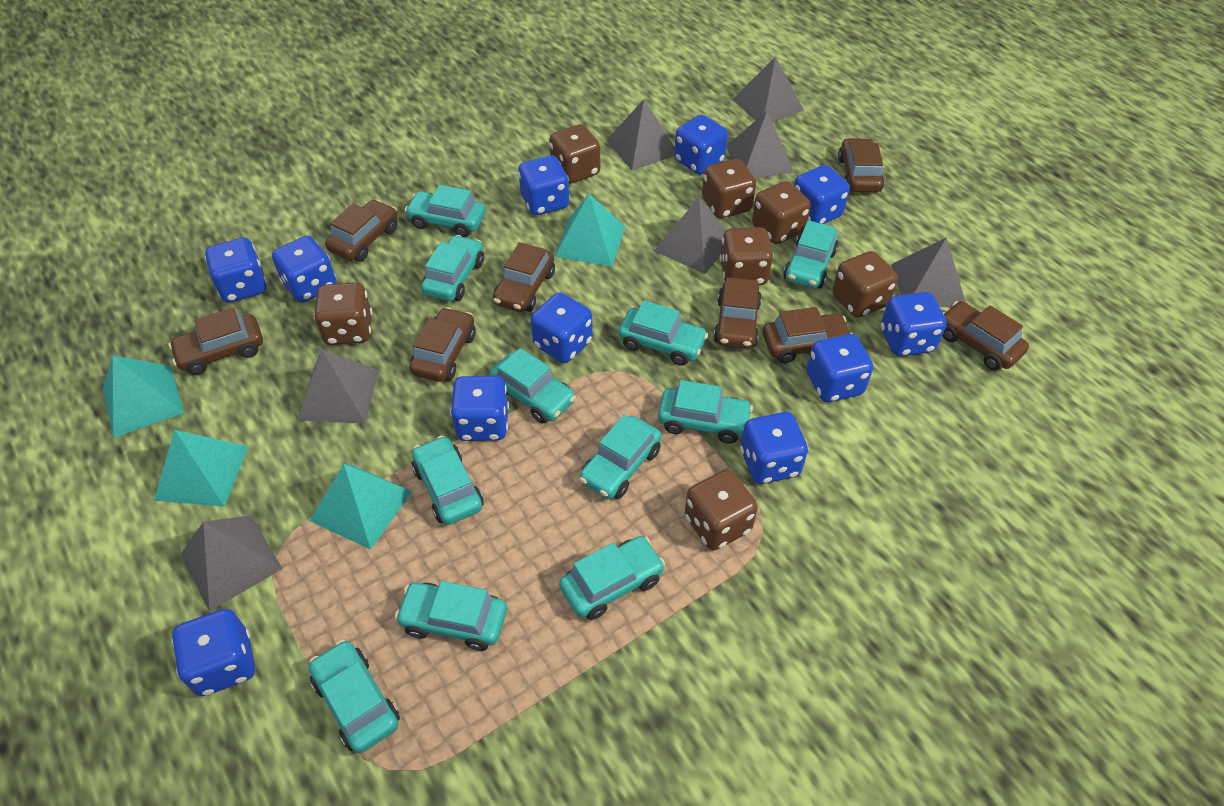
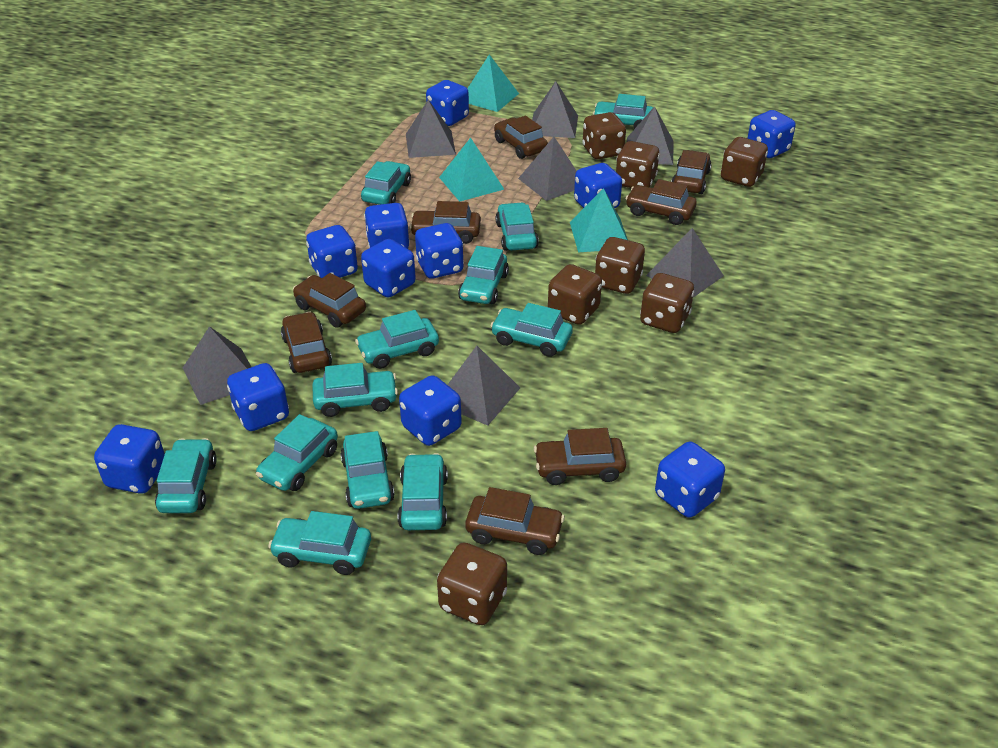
turquoise car: [309,640,400,753] [395,581,507,651] [405,185,486,237] [412,436,484,525] [421,235,484,301] [489,348,576,424] [559,536,665,620] [579,415,661,499] [618,300,708,366] [658,380,753,444] [783,220,839,289] = 11 -> [155,438,217,513] [256,414,338,491] [268,511,371,575] [312,363,398,417] [340,431,395,509] [355,310,439,369] [361,161,411,205] [398,453,448,530] [458,246,509,304] [490,303,573,357] [495,202,539,251] [593,94,653,129] = 12
turquoise pyramid: [103,355,184,438] [154,430,249,507] [310,464,412,550] [554,194,625,267] = 4 -> [439,138,504,202] [467,54,519,112] [570,188,628,252] = 3

